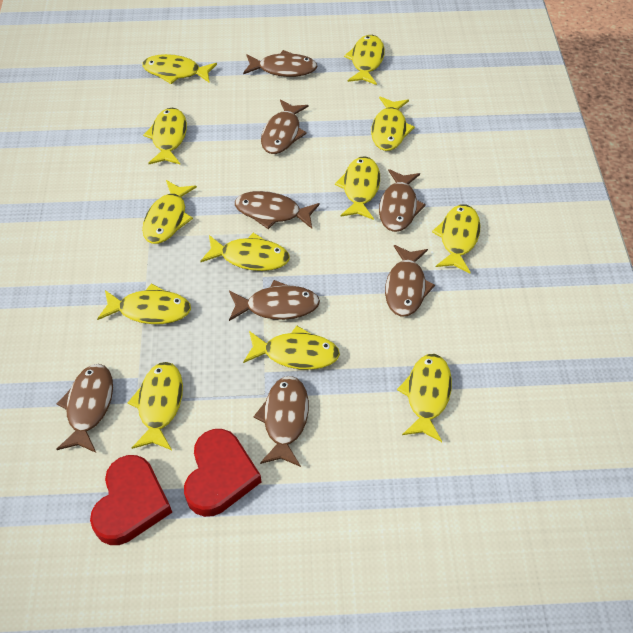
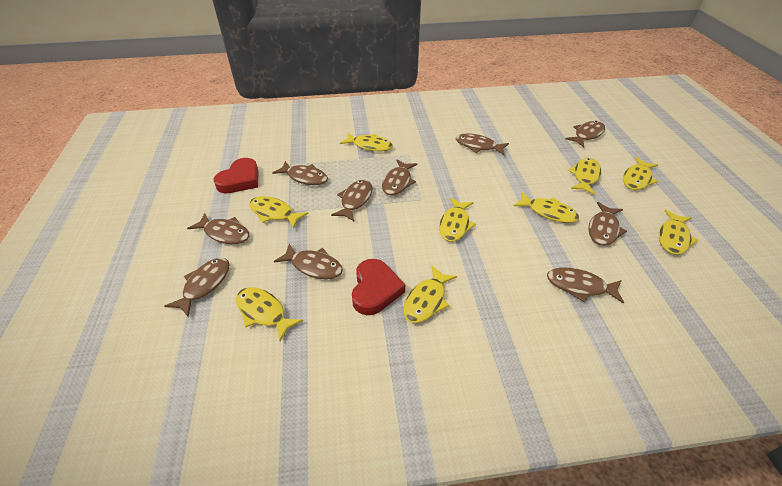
brown fish: [56,364,113,453] [229,280,320,321] [235,191,320,229] [243,50,317,77] [253,376,309,467] [261,99,309,154] [379,169,426,232] [385,245,435,317] = 8 -> [164,258,230,317] [187,213,249,244] [272,161,328,185] [274,244,343,279] [331,180,373,221] [382,160,417,195] [456,133,509,155] [547,267,624,304] [566,121,605,147] [588,202,627,246] = 10
yellow fish: [97,283,191,324] [128,362,183,450] [142,54,217,84] [142,180,197,244] [143,108,187,164] [201,233,290,271] [243,326,340,370] [335,156,380,220] [344,35,385,85] [371,96,415,151] [397,354,452,442] [432,204,480,273] = 12 -> [236,287,303,341] [249,196,308,229] [340,133,393,151] [403,266,457,323] [439,198,476,242] [514,192,579,223] [568,158,601,195] [623,157,658,190] [659,210,699,255] = 9

